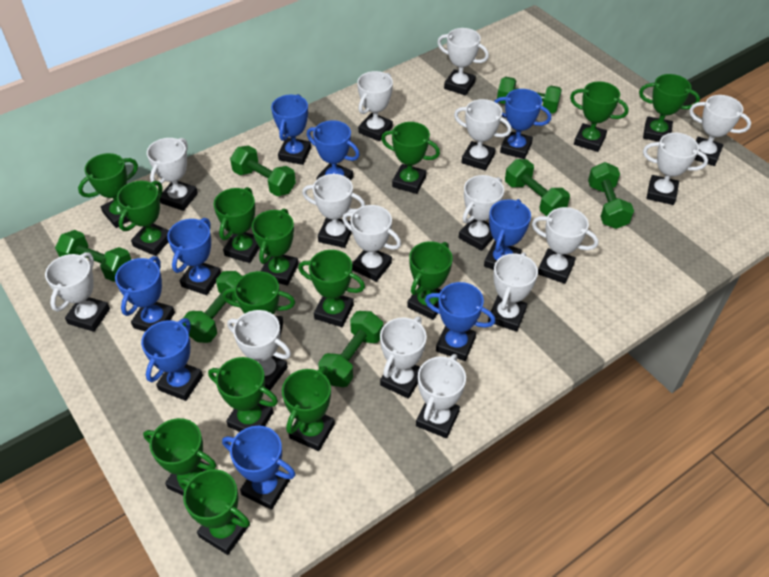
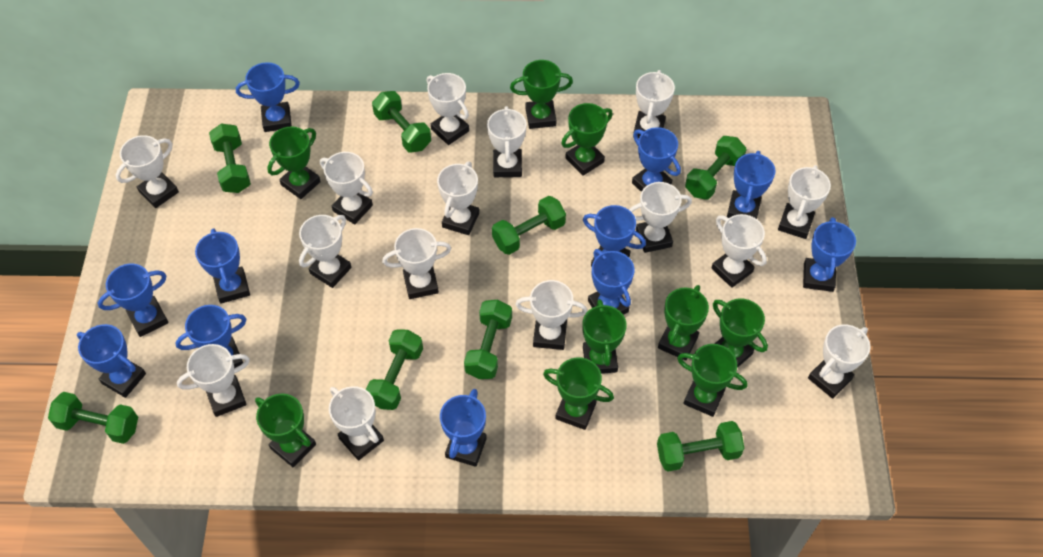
blue trophy: [115,256,175,331] [141,318,203,401] [167,218,221,295] [222,426,296,510] [271,94,311,165] [307,120,360,181] [425,282,495,361] [484,199,531,270] [494,89,551,159] = 9 -> [77,324,146,398] [98,264,169,337] [175,305,247,368] [195,228,250,304] [236,62,300,132] [440,389,487,467] [583,205,646,267] [588,249,635,315] [632,127,681,192] [727,151,776,219] [803,217,856,292] = 11
green dumbbell: [55,230,131,282] [182,271,242,343] [230,146,296,196] [318,311,383,387] [497,77,562,113] [505,159,570,216] [588,162,634,229] = 7 -> [48,392,138,444] [209,123,251,193] [366,330,423,410] [372,91,431,152] [464,300,512,379] [492,196,566,255] [657,421,744,471] [685,136,747,200] = 8
green trophy: [78,153,138,228] [117,181,169,256] [143,418,216,495] [179,469,250,555] [208,357,278,432] [214,187,259,263] [223,271,295,336] [252,208,299,286] [282,366,335,451] [298,250,365,327] [381,122,440,194] [407,241,453,320] [570,81,629,152] [639,74,700,142] = 14 -> [255,393,316,468] [267,126,321,199] [510,60,573,129] [543,357,614,430] [561,103,613,176] [582,299,627,374] [658,285,709,361] [677,344,747,417] [713,298,768,368] = 9

